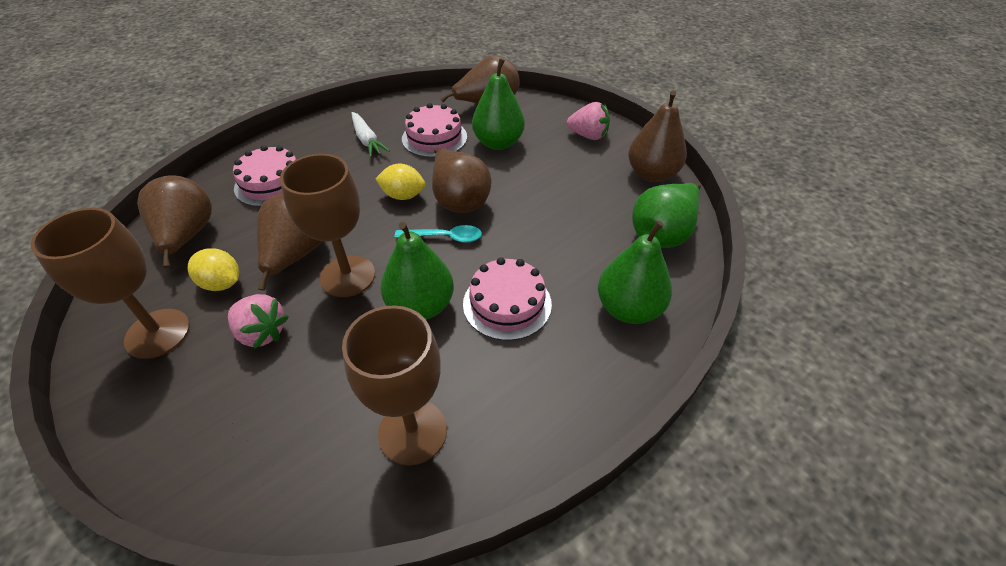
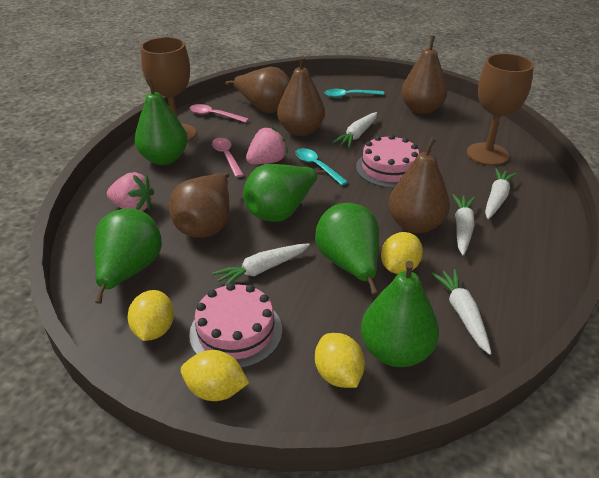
brown goblet: [31,208,190,359] [280,154,375,297] [342,305,447,466] = 3 -> [141,37,196,142] [467,53,534,166] = 2
green pear: [381,222,454,320] [472,58,525,150] [598,220,672,324] [632,183,701,248] = 4 -> [95,208,162,304] [135,78,188,165] [243,164,325,222] [315,203,379,295] [361,261,439,367] = 5
pink cake: [233,145,296,207] [402,103,467,158] [463,257,552,340] = 3 -> [189,283,282,368] [356,135,419,188] = 2
pink spoon: none = 0 -> [190,104,249,123] [212,138,244,178] = 2
turquoise spoon: [395,225,482,242] = 1 -> [295,148,348,185] [325,89,384,98] = 2
white carrot: [352,112,390,157] = 1 -> [212,243,310,286] [332,112,377,148] [431,269,492,355] [452,194,475,256] [485,168,517,219] = 5
yellow lemon: [188,248,239,291] [376,164,425,200] = 2 -> [128,290,174,341] [181,350,249,401] [315,333,365,388] [381,232,423,274] = 4

